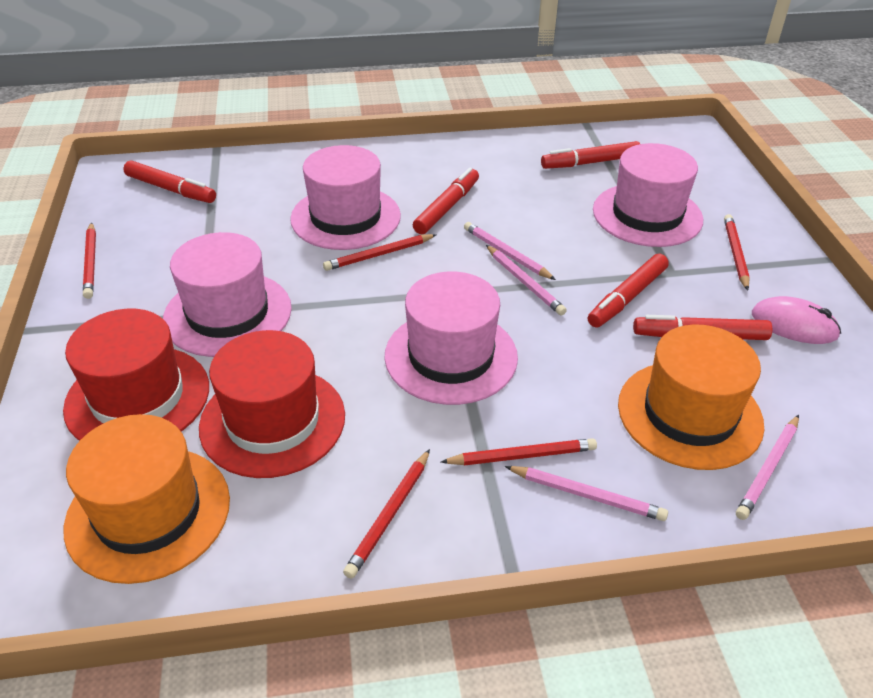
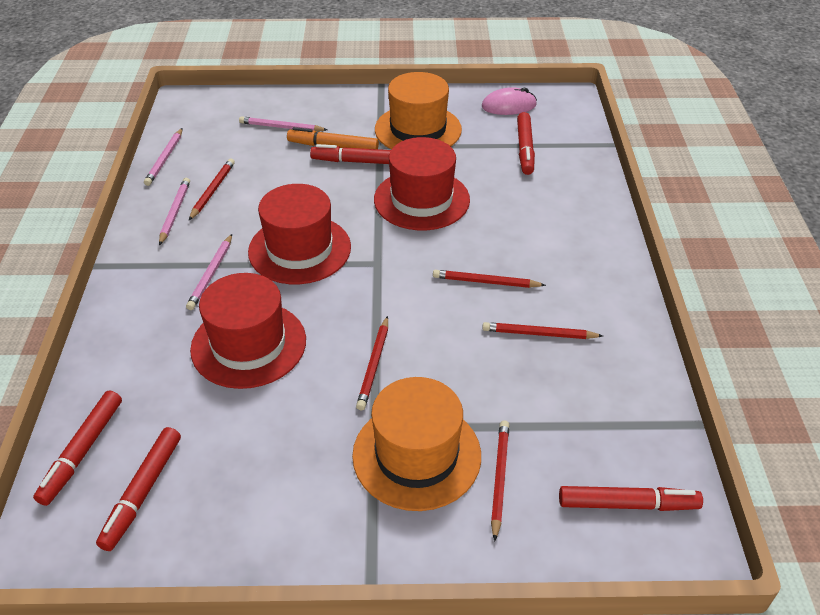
orange marker: none = 0 -> [287,127,379,149] = 1
pink hat: [163,232,292,357] [290,145,401,250] [385,272,518,405] [593,143,703,247] = 4 -> none = 0
red hat: [63,309,209,441] [199,330,345,478] = 2 -> [190,273,306,389] [248,184,351,284] [374,137,470,230] = 3

